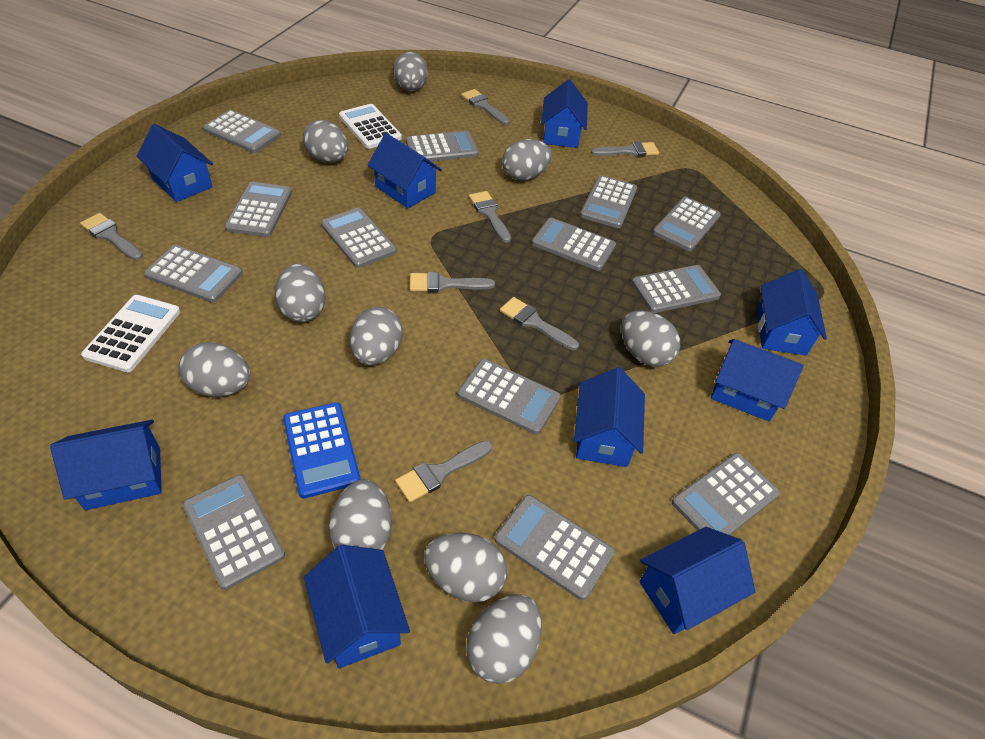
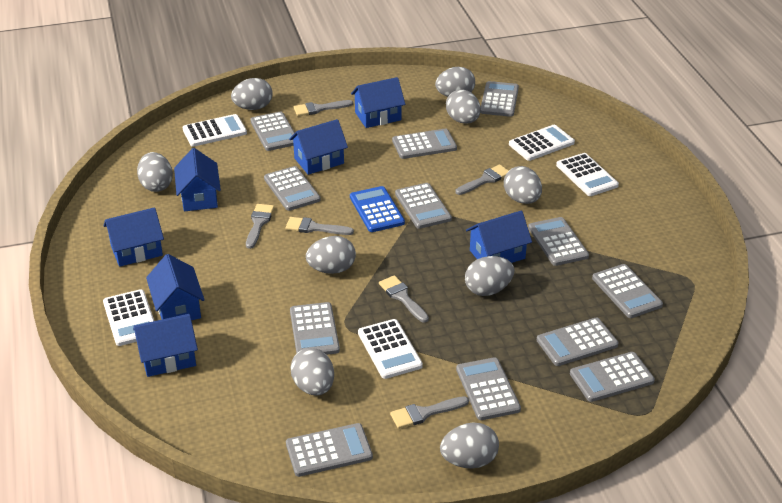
blue house: [50,420,162,510] [137,124,213,202] [304,545,410,668] [368,133,442,208] [541,79,588,148] [574,367,645,467] [639,527,755,634] [711,339,804,421] [757,269,827,356] = 9 -> [104,207,164,267] [133,314,198,377] [146,254,205,320] [174,148,221,211] [289,119,348,175] [351,77,405,128] [466,211,532,263] = 7
grey brush: [80,213,143,260] [395,441,492,503] [410,272,495,293] [461,89,510,125] [469,191,511,243] [500,297,579,350] [591,142,659,157] = 7 -> [246,204,274,249] [285,217,354,235] [294,100,353,116] [379,275,429,323] [390,396,469,429] [456,164,509,195] = 6
grey calculator: [144,245,243,303] [182,475,285,590] [203,110,281,153] [225,182,292,237] [321,207,397,268] [406,131,479,162] [457,359,561,435] [495,495,615,600] [532,218,616,271] [580,175,637,228] [632,265,721,313] [653,197,721,251] [672,453,780,535] = 13 -> [250,111,295,151] [264,166,320,211] [286,423,373,477] [290,302,340,355] [392,129,457,159] [395,183,452,229] [456,357,521,420] [481,81,519,117] [528,217,589,266] [536,318,619,366] [570,352,655,402] [592,264,663,318] = 12
grey egg: [179,342,250,397] [275,263,326,322] [303,120,348,163] [328,479,392,550] [350,307,403,365] [393,52,428,91] [424,533,507,602] [466,594,542,684] [502,139,552,181] [621,310,680,367] = 10 -> [137,152,173,192] [231,78,273,110] [290,348,334,396] [306,236,356,274] [435,67,475,97] [440,422,499,469] [446,89,481,124] [465,256,514,296] [504,166,542,204] = 9
white calculator: [81,295,180,372] [339,104,402,149] = 2 -> [103,289,154,346] [183,114,247,147] [358,319,423,379] [509,125,575,161] [556,153,619,196] = 5

